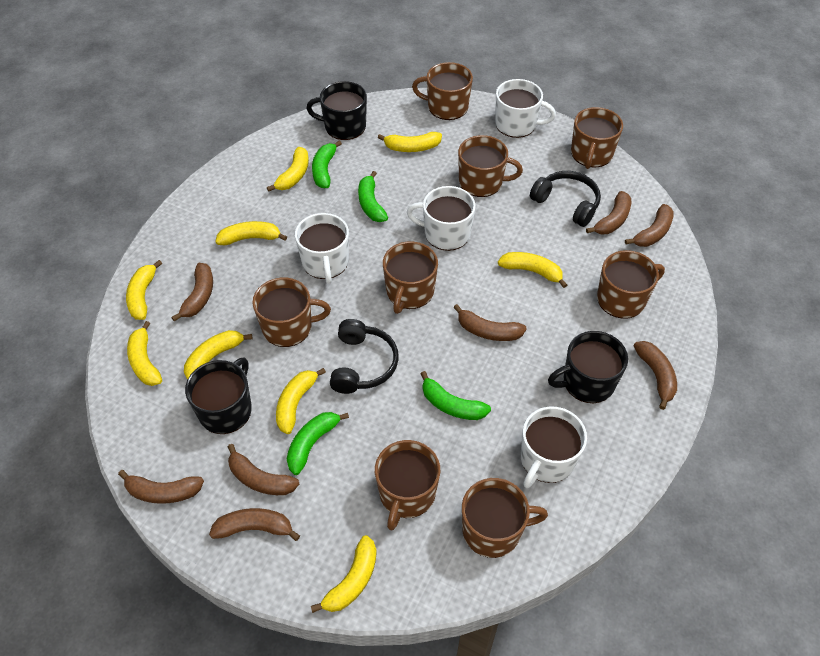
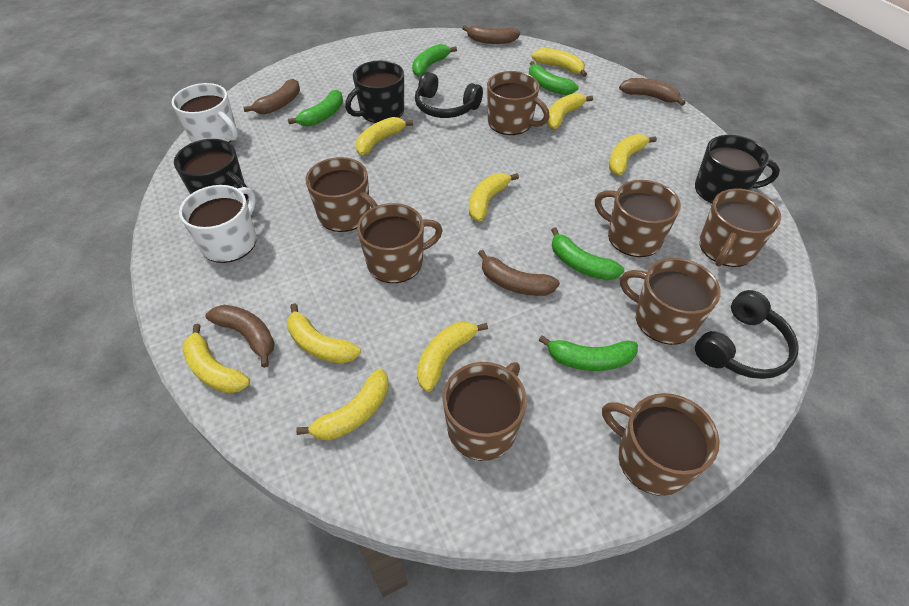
brown banana: [118,470,204,504] [171,263,213,322] [209,508,300,541] [228,444,299,495] [453,304,527,341] [586,191,631,234] [625,204,674,247] [634,341,677,410] = 8 -> [205,305,275,368] [243,79,300,114] [462,25,520,44] [478,250,560,296] [619,78,686,106] = 5
green banana: [287,412,349,475] [312,140,342,188] [358,171,388,222] [420,371,491,420] = 4 -> [288,90,343,126] [412,44,457,77] [529,61,578,95] [539,335,638,371] [551,227,624,280] = 5
white mug: [295,213,349,284] [407,186,476,251] [495,79,556,138] [521,406,587,488] = 4 -> [172,83,238,143] [179,185,256,263] = 2

